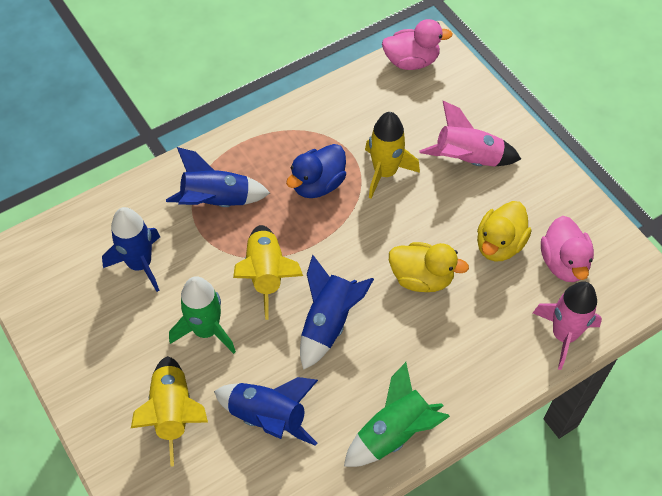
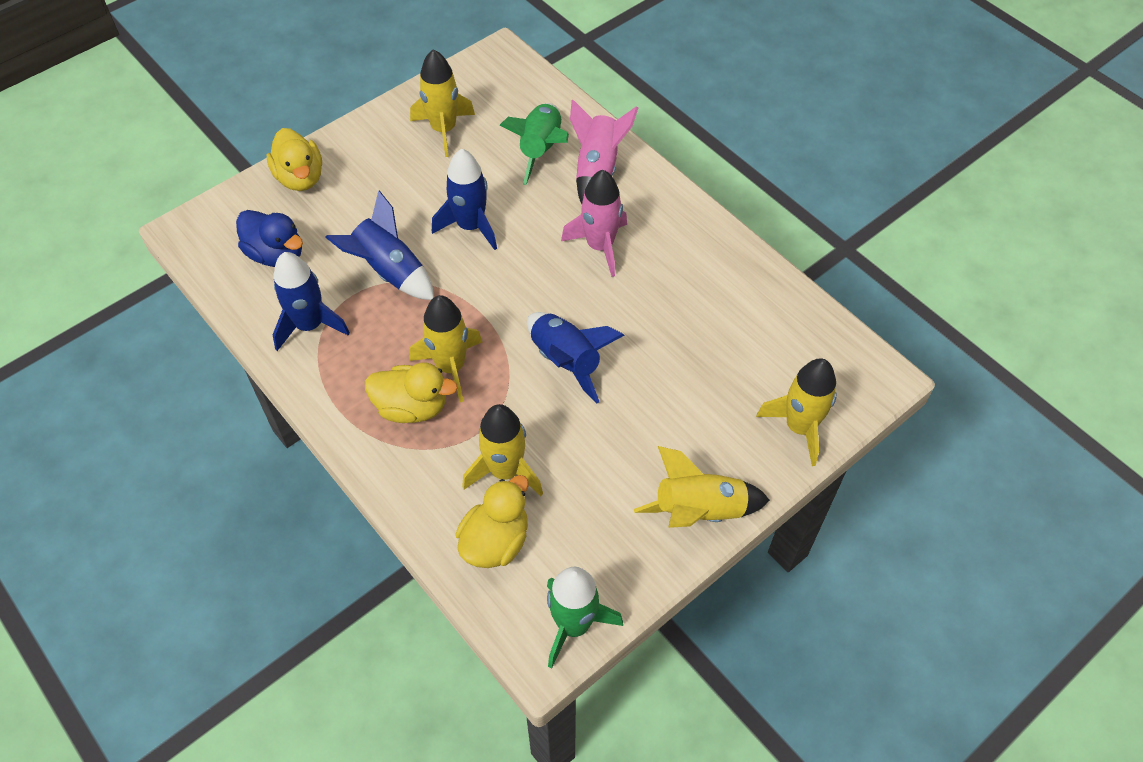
pink duck: [382,19,453,70] [541,216,594,282] = 2 -> none = 0
yellow duck: [389,242,469,292] [477,201,531,261] = 2 -> [267,128,322,191] [365,362,458,423] [456,475,529,568] = 3
yellow rocket: [131,356,208,467] [233,225,303,320] [365,112,420,199] = 3 -> [409,295,482,402] [410,49,475,157] [462,404,543,496] [634,446,770,528] [756,358,837,466] = 5

